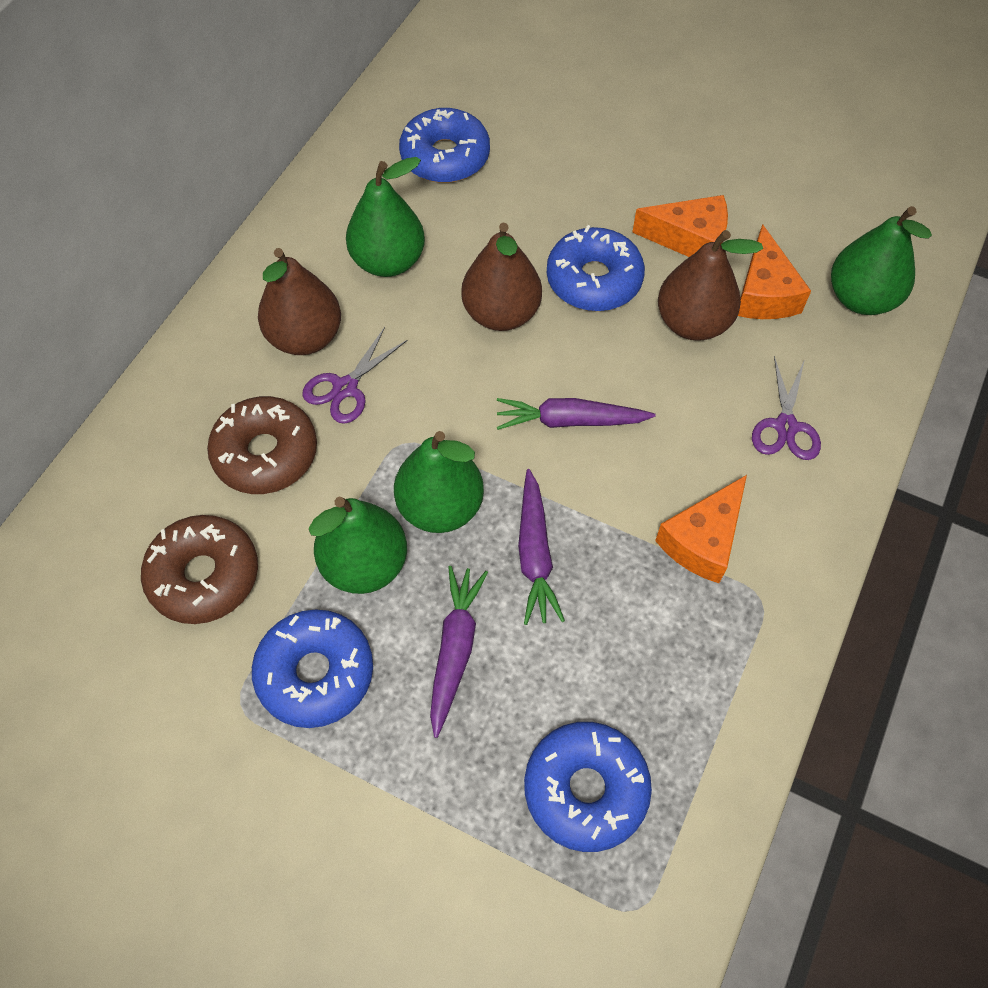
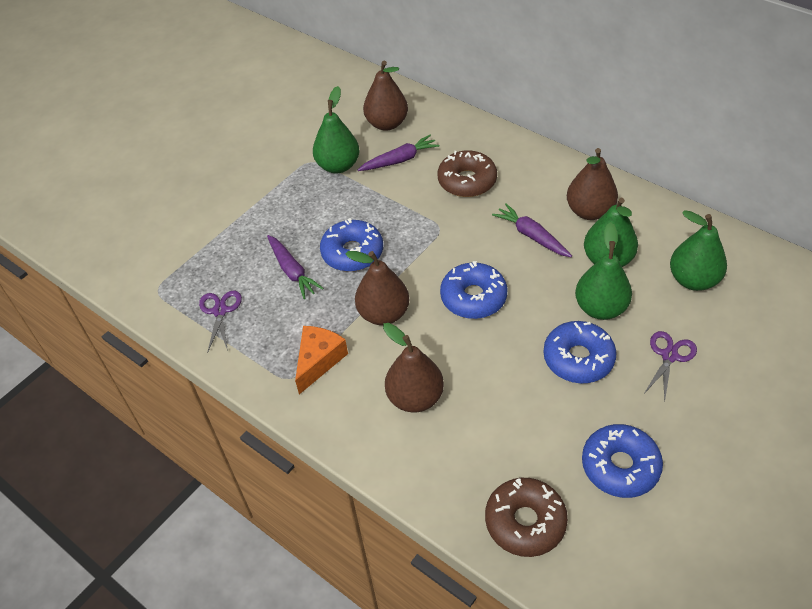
brown pear: [258,248,341,355] [461,223,542,331] [658,230,763,341] = 3 -> [345,251,410,325] [363,61,408,131] [383,323,444,412] [567,148,618,220] = 4
orange cheese: [632,195,728,257] [655,475,747,583] [738,224,811,319] = 3 -> [295,326,348,394] = 1

